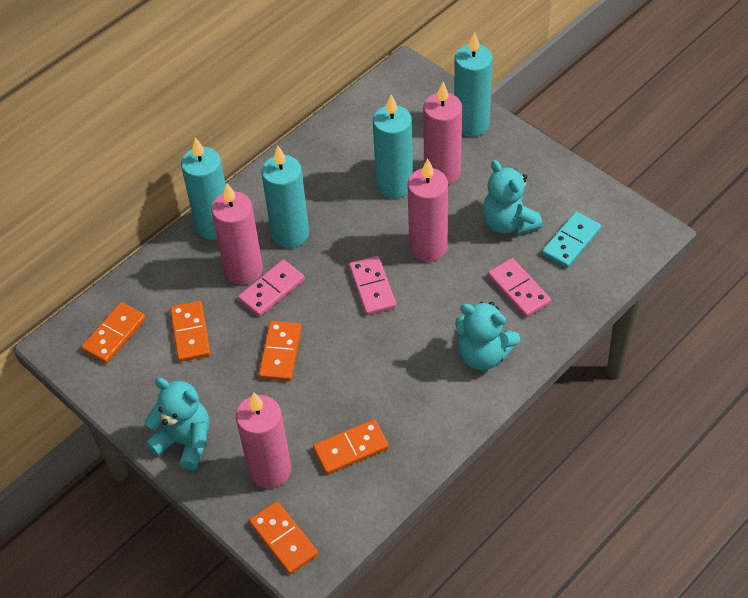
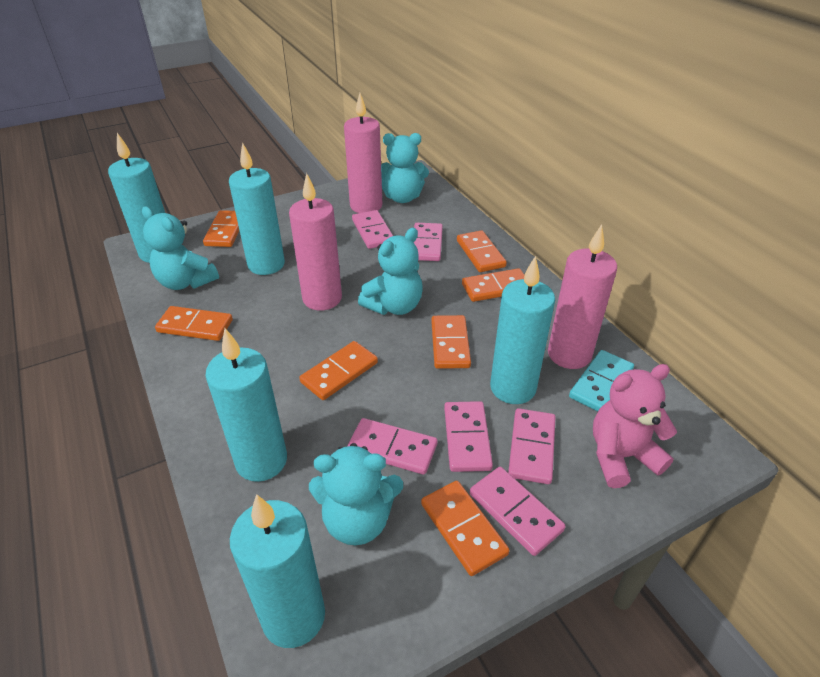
orange domino: [81,302,146,364] [170,301,211,362] [249,501,318,574] [259,321,302,381] [313,419,389,475] = 5 -> [155,306,233,341] [203,210,239,247] [300,341,378,400] [421,481,510,576] [431,315,471,369] [457,230,507,272] [462,268,524,302] = 7
pink candle: [211,183,263,285] [236,393,291,488] [408,159,448,262] [423,82,462,185] = 4 -> [289,173,342,311] [344,93,382,213] [548,224,617,369] = 3
pink domino: [238,260,305,317] [349,256,396,315] [488,258,551,317] = 3 -> [347,418,437,475] [352,210,393,249] [414,223,443,261] [444,401,493,472] [470,467,565,556] [508,408,556,484] = 6
pink teddy bear: none = 0 -> [593,364,677,488] = 1
turquoise candle: [181,137,226,240] [261,146,309,248] [373,94,413,198] [454,32,493,137] = 4 -> [108,133,165,263] [205,328,287,482] [229,142,285,275] [230,494,325,648] [490,256,555,404] = 5
turquoise teddy bear: [145,378,209,471] [455,302,520,370] [482,160,543,235] = 3 -> [142,206,219,290] [309,443,403,545] [358,228,423,315] [381,133,429,203] = 4

